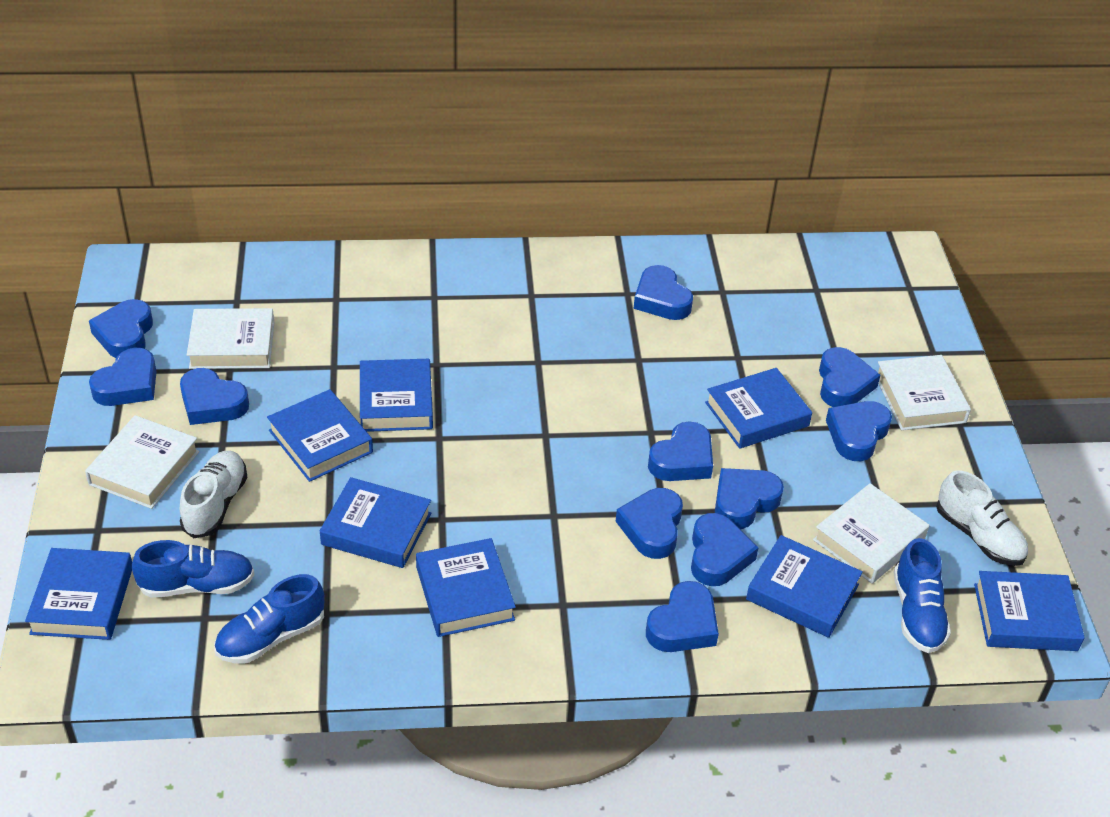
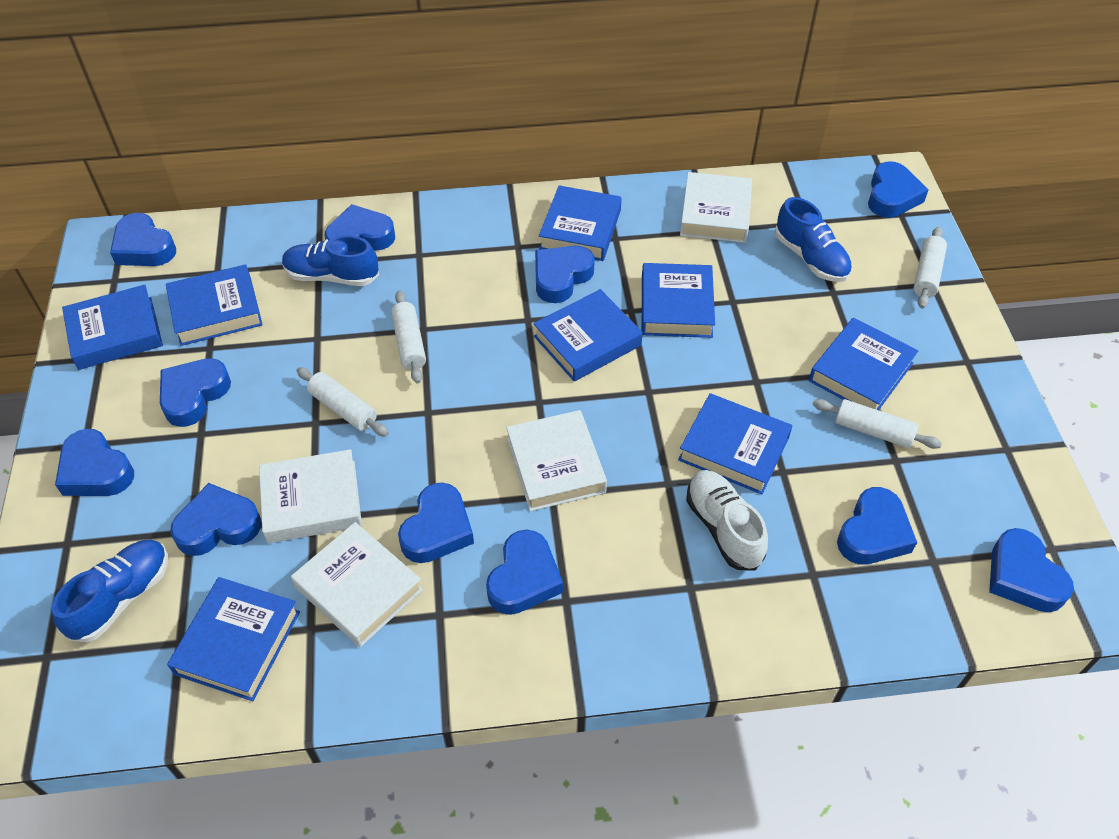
white rolling pin: none = 0 -> [296,367,389,437] [391,290,426,384] [812,399,942,449] [914,227,947,309] = 4
white shoe: [180,451,248,538] [936,470,1028,566] = 2 -> [686,470,768,571] = 1

